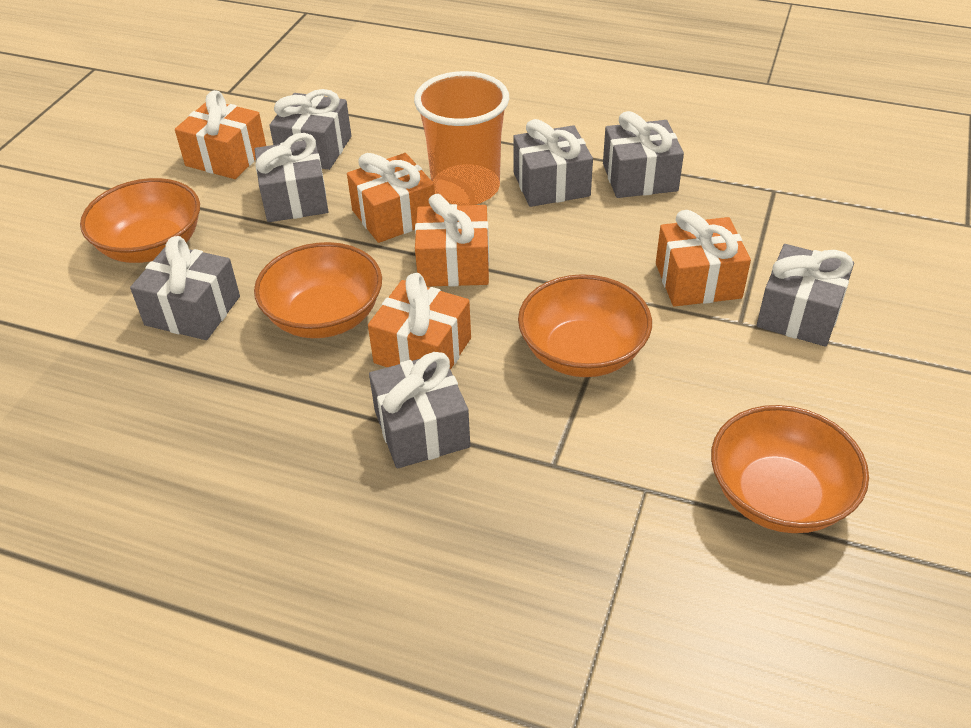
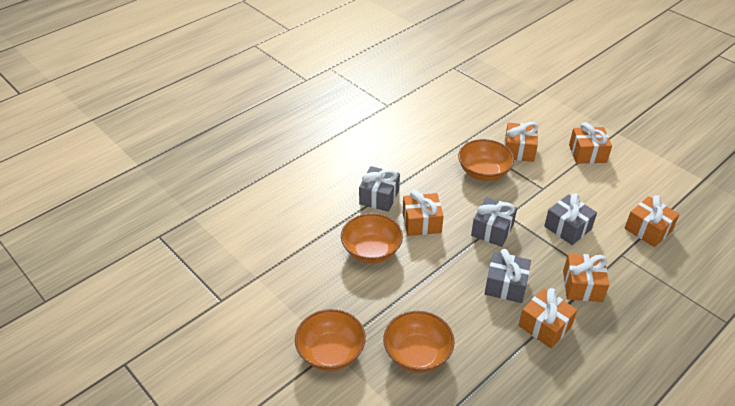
grey gift: [130,236,240,340] [255,133,328,222] [269,89,352,170] [369,352,470,469] [513,119,593,207] [603,111,684,198] [757,244,854,347] = 7 -> [359,166,400,212] [471,197,517,247] [485,249,531,303] [544,193,597,245] = 4
orange cup: [414,71,509,206] = 1 -> none = 0
orange gift: [175,90,266,179] [347,153,435,243] [368,273,471,370] [415,194,489,287] [656,210,751,307] = 5 -> [403,190,444,236] [505,122,538,162] [519,288,577,348] [563,254,609,302] [569,122,612,164] [624,195,680,247] = 6

